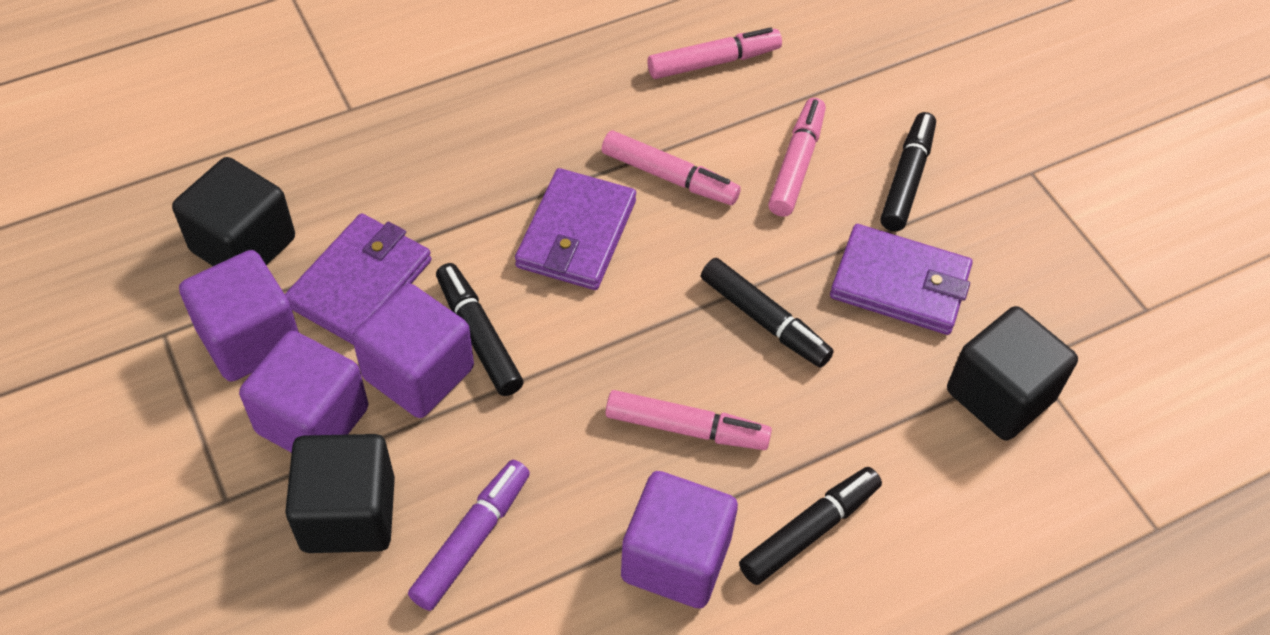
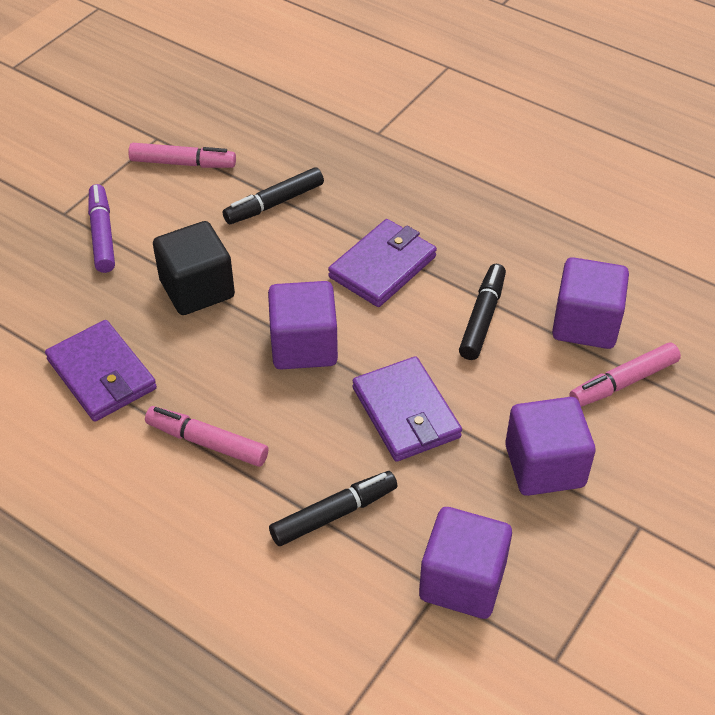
black cube: [172,157,295,266] [285,434,395,553] [947,306,1078,441] = 3 -> [153,221,235,315] = 1
black marker: [436,263,524,396] [701,258,834,368] [739,467,882,585] [880,112,936,231] = 4 -> [223,167,324,224] [269,471,398,546] [459,264,506,360] = 3
pink marker: [602,130,741,205] [605,390,772,450] [647,27,782,79] [768,98,826,217] = 4 -> [128,143,236,168] [145,406,268,467] [569,342,681,407] = 3

